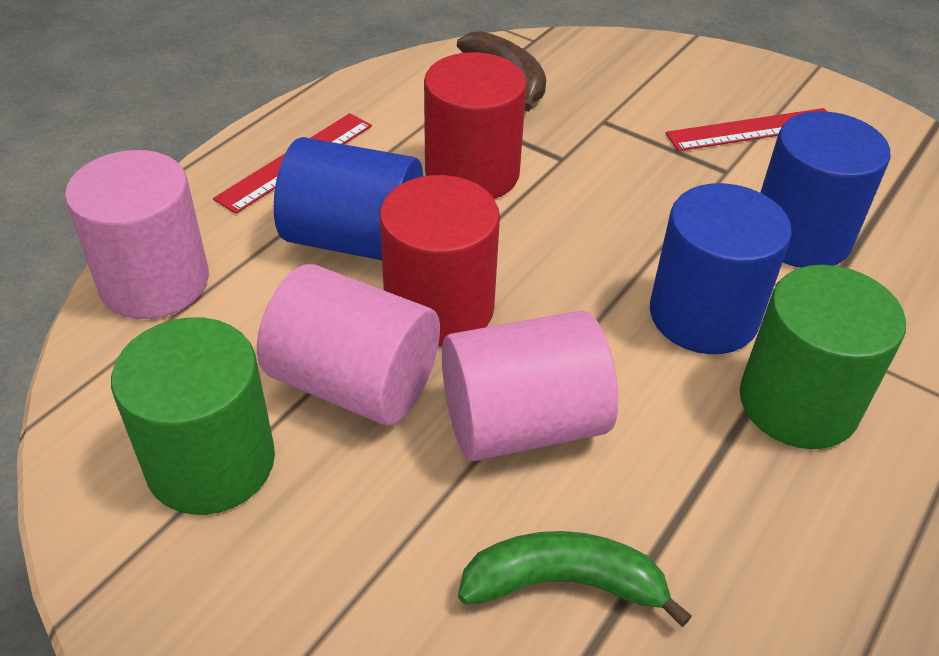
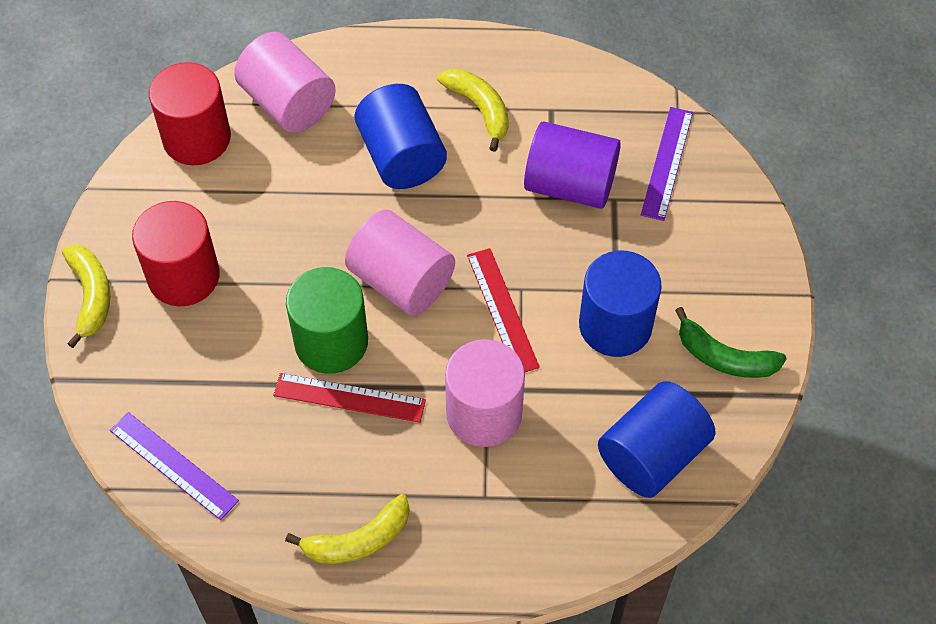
brown banana: [457,31,546,112] = 1 -> none = 0
green cylinder: [111,317,275,515] [740,265,906,449] = 2 -> [286,267,368,374] = 1
purple cylinder: none = 0 -> [524,122,621,209] = 1
purple ruler: none = 0 -> [110,412,239,520] [641,107,693,221] = 2
yellow banana: none = 0 -> [62,244,110,348] [285,494,410,564] [437,69,509,152] = 3

